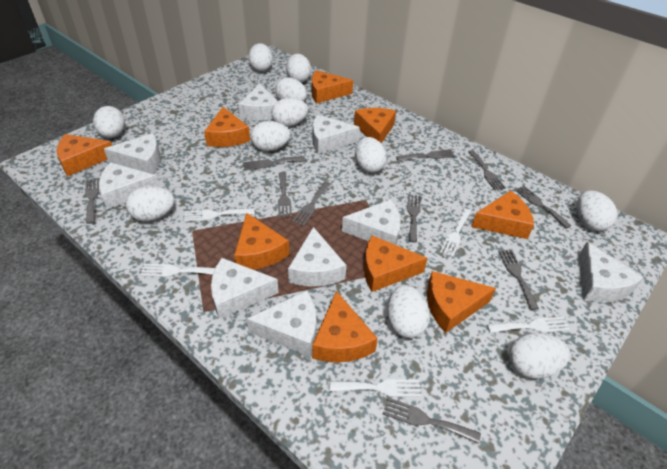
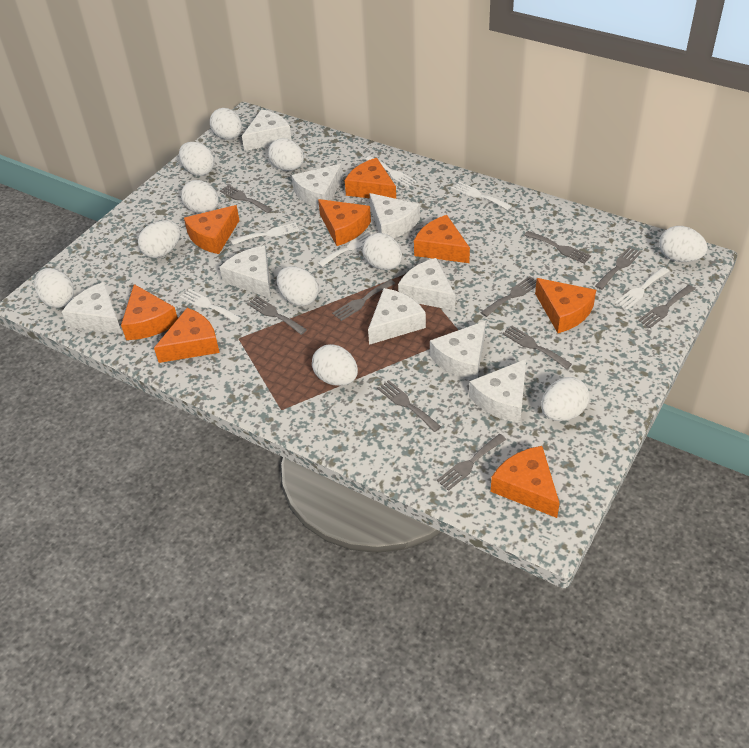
orange cheese: [57,134,112,176] [204,107,250,147] [234,213,289,269] [312,70,353,103] [312,291,378,362] [354,108,396,143] [364,235,428,292] [427,271,496,333] [471,191,534,239] = 9 -> [121,284,178,340] [154,308,220,363] [184,205,240,254] [318,199,371,246] [345,158,396,199] [414,215,470,263] [491,446,560,518] [535,278,596,333] = 8
white fork: [140,264,215,277] [184,209,255,222] [329,379,421,397] [440,208,471,257] [487,317,570,333] = 5 -> [180,289,241,323] [231,222,299,245] [317,231,372,267] [366,156,417,187] [451,182,512,210] [615,267,669,310] = 6

